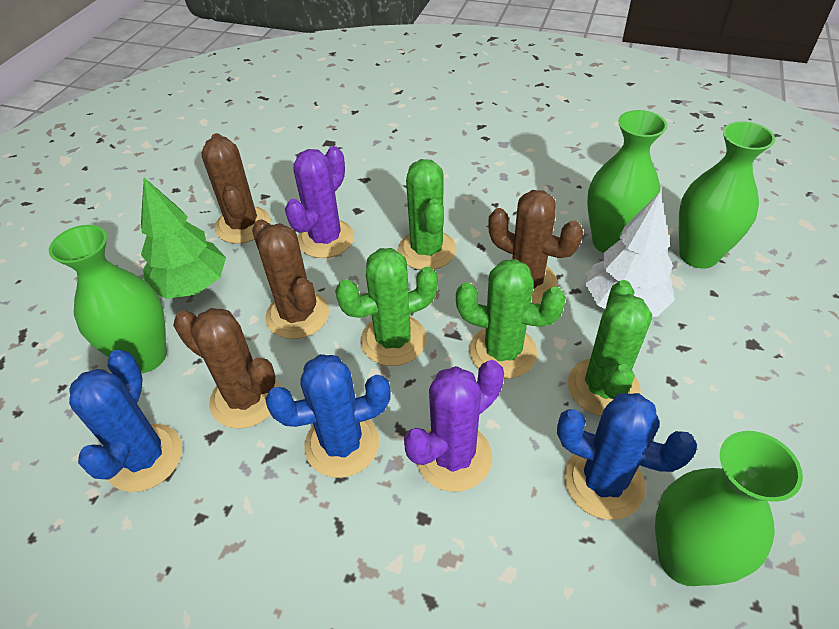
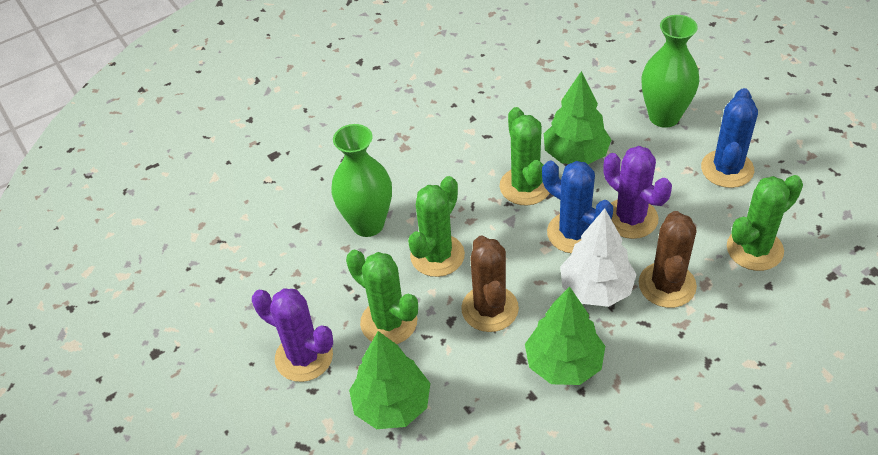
blue cactus: [69,350,182,492] [265,354,391,478] [557,393,697,519] = 3 -> [542,160,613,254] [701,88,758,188] = 2
brown cactus: [173,308,280,429] [201,133,271,244] [252,219,329,339] [488,190,583,304] = 4 -> [461,235,519,332] [639,211,697,308] = 2
green tree: [141,178,226,299] = 1 -> [349,331,430,429] [525,286,605,385] [544,71,611,164] = 3
green vase: [49,225,167,373] [587,110,668,253] [655,431,803,586] [679,121,775,269] = 4 -> [331,124,392,237] [642,15,699,128] = 2

